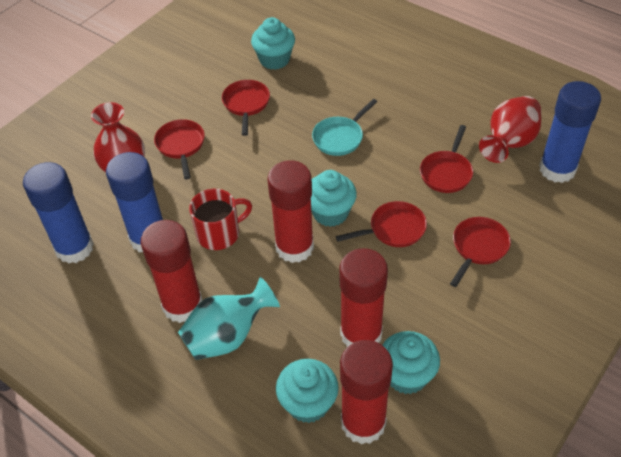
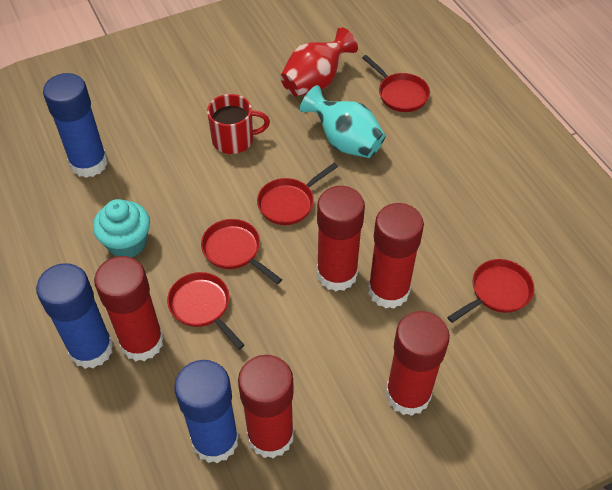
red glue stick: [141,220,202,323] [268,160,314,263] [340,248,388,347] [340,340,393,445] = 4 -> [94,256,164,361] [238,355,294,458] [316,186,365,291] [368,203,424,309] [386,311,450,416] = 5
red vase: [91,102,145,173] [479,96,541,163] = 2 -> [280,27,358,96] = 1
turquoise cupcake: [251,17,295,70] [276,359,339,423] [311,170,357,227] [382,331,440,394] = 4 -> [93,199,150,257] = 1
turquoise pan: [312,99,378,156] = 1 -> none = 0

